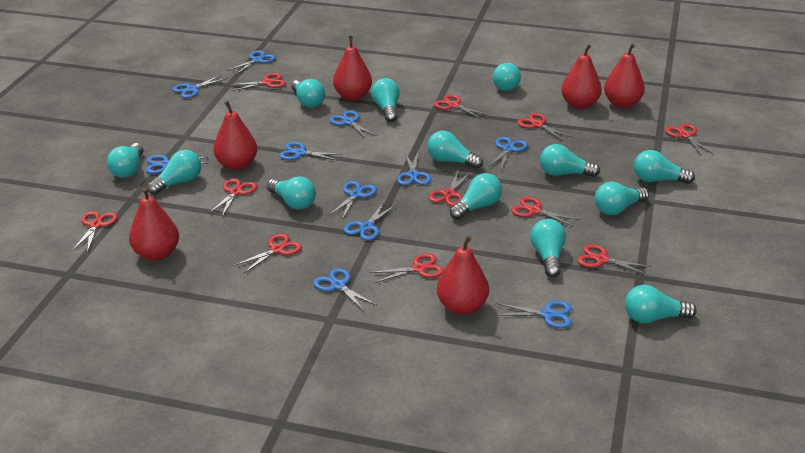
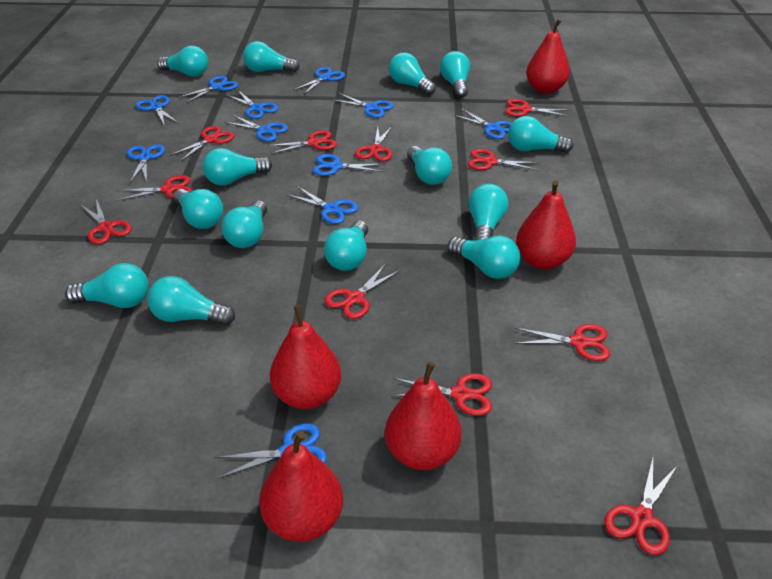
red pear: [129,187,179,261] [214,101,257,170] [333,36,372,101] [437,236,489,315] [561,44,602,109] [604,43,645,108] = 6 -> [259,431,343,542] [270,305,342,409] [385,362,462,470] [516,180,576,269] [526,19,570,94] = 5
turquoise light bulb: [107,143,143,178] [147,150,201,195] [267,176,316,210] [291,79,325,108] [371,78,400,122] [427,131,483,169] [450,173,502,220] [493,63,521,91] [530,219,566,277] [540,144,600,177] [595,182,649,215] [625,285,697,323] [634,150,695,184] = 13 -> [65,263,149,308] [147,276,235,326] [157,46,208,77] [173,189,223,229] [203,148,272,185] [222,200,267,248] [243,41,300,72] [324,220,368,271] [389,52,436,95] [407,146,452,185] [440,51,470,98] [448,236,521,279] [469,184,508,240] [508,116,573,153] = 14

